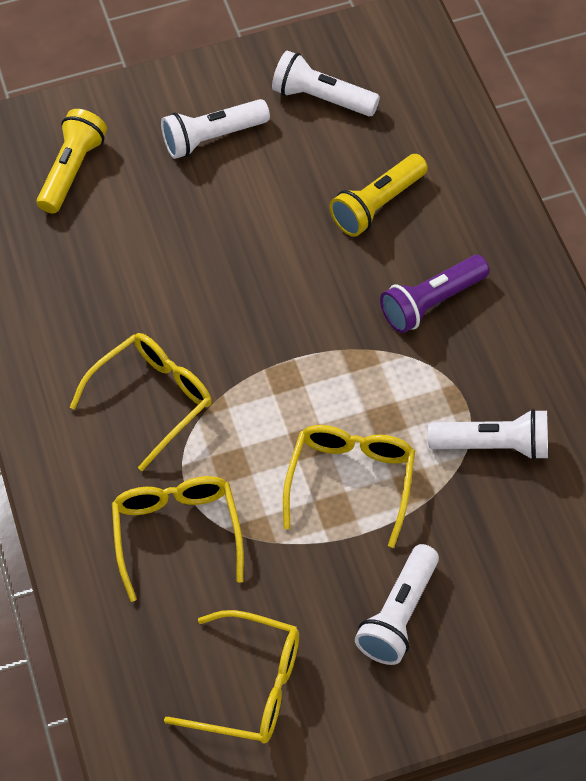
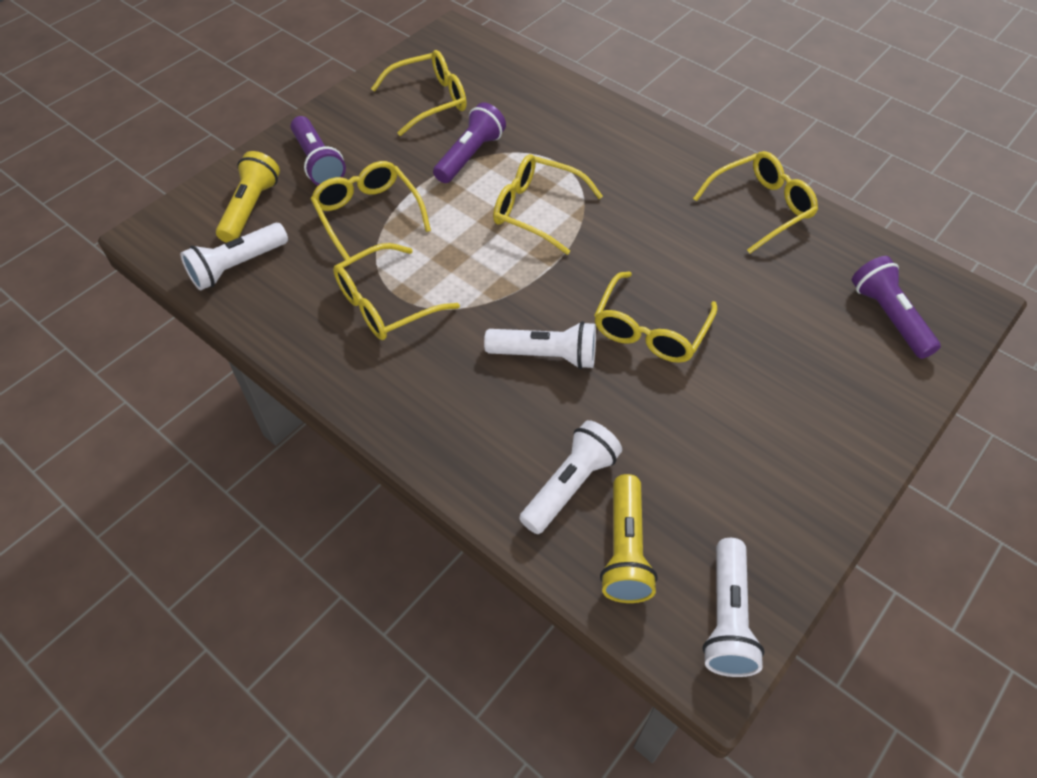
purple flashlight: [380,255,489,333] = 1 -> [291,116,346,186] [433,102,506,183] [852,256,941,359] = 3
yellow glasses: [69,333,212,471] [112,476,244,602] [164,610,299,744] [283,425,415,548] = 4 -> [311,161,431,260] [333,243,460,340] [371,50,467,136] [493,154,603,255] [594,271,717,363] [693,151,818,253] = 6

